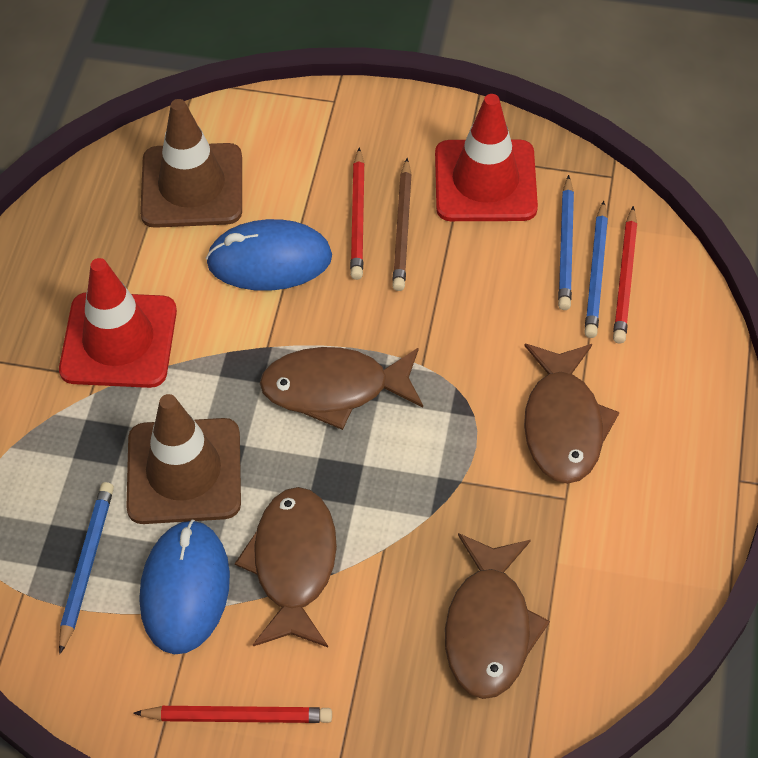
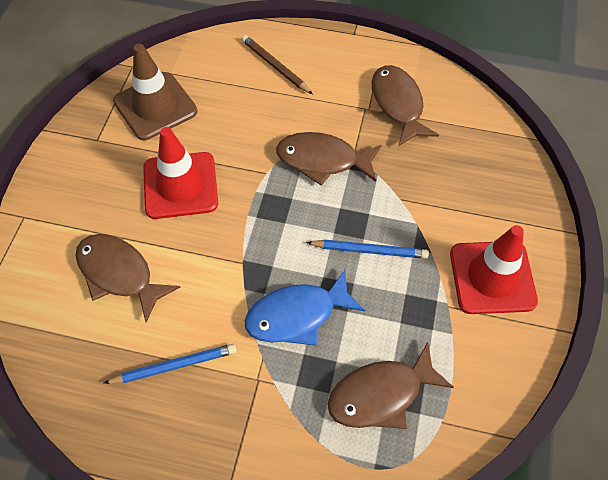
blue fish: none = 0 -> [244,270,365,346] = 1
blue mouse: [140,520,230,654] [206,219,332,291] = 2 -> none = 0
blue pencil: [59,482,114,654] [558,175,574,310] [584,201,608,338] = 3 -> [103,344,237,384] [306,239,429,259] = 2
brown traffic cone: [126,394,241,524] [140,99,242,228] = 2 -> [113,44,197,140] = 1
red pencil: [133,706,332,723] [350,147,365,280] [613,206,637,344] = 3 -> none = 0

